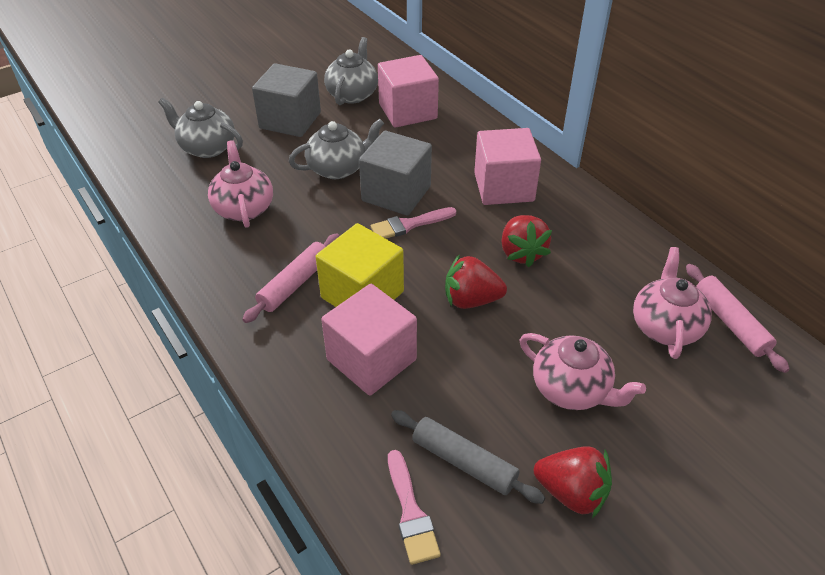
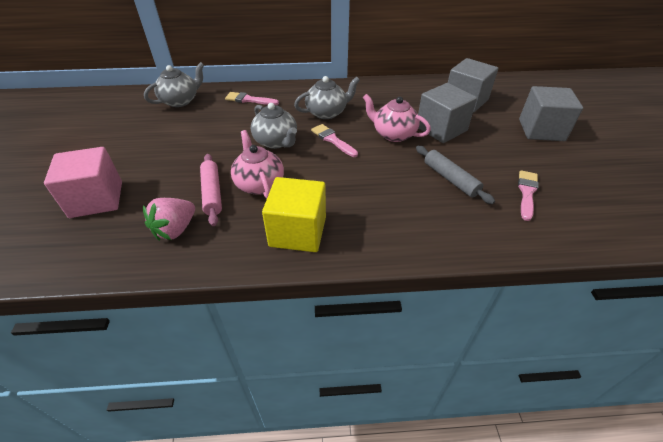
grey cube: [252,63,321,137] [359,131,432,215] = 2 -> [418,83,477,143] [448,58,498,112] [519,86,583,141] = 3
pink brush: [371,207,456,239] [388,450,441,565] = 2 -> [225,92,279,105] [311,124,358,157] [518,170,539,221] = 3
pink cube: [321,284,417,396] [378,55,439,128] [474,128,541,205] = 3 -> [44,147,122,218] = 1
pink rolling pin: [242,233,340,323] [686,264,790,373] = 2 -> [200,154,222,226] = 1
pink strawberry: none = 0 -> [143,198,195,241] = 1
pink teapot: [208,140,273,228] [520,333,646,410] [633,247,712,359] = 3 -> [231,130,284,199] [363,94,431,142] = 2
red strawberry: [445,254,507,309] [501,215,552,267] [534,446,612,518] = 3 -> none = 0

